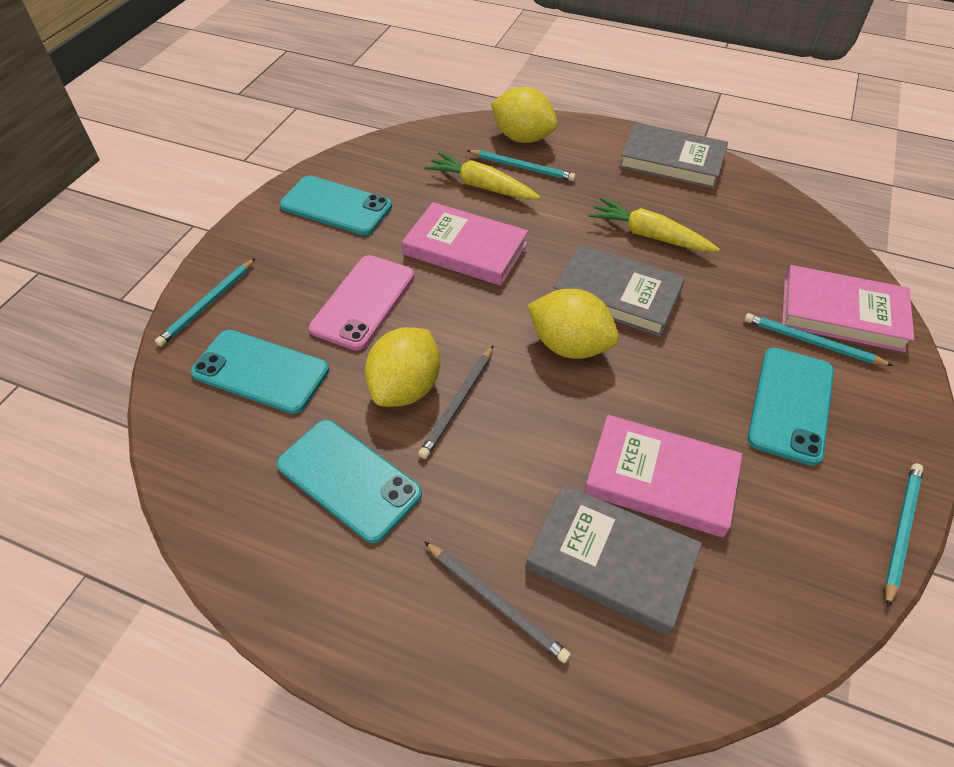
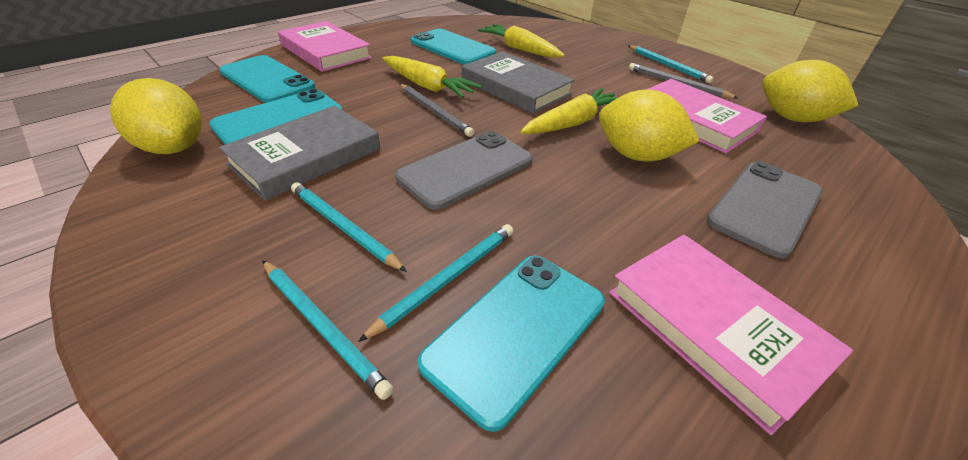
grey book: [525,484,702,635] [553,244,685,337] [619,122,728,189] = 3 -> [219,105,380,201] [462,51,575,114] = 2
grey phone: none = 0 -> [395,131,533,210] [707,161,823,258] = 2
pink phone: [309,255,414,351] = 1 -> none = 0
yellow carrot: [424,152,541,200] [589,197,720,252] = 2 -> [382,56,482,98] [477,24,565,58] [520,88,617,134] = 3

